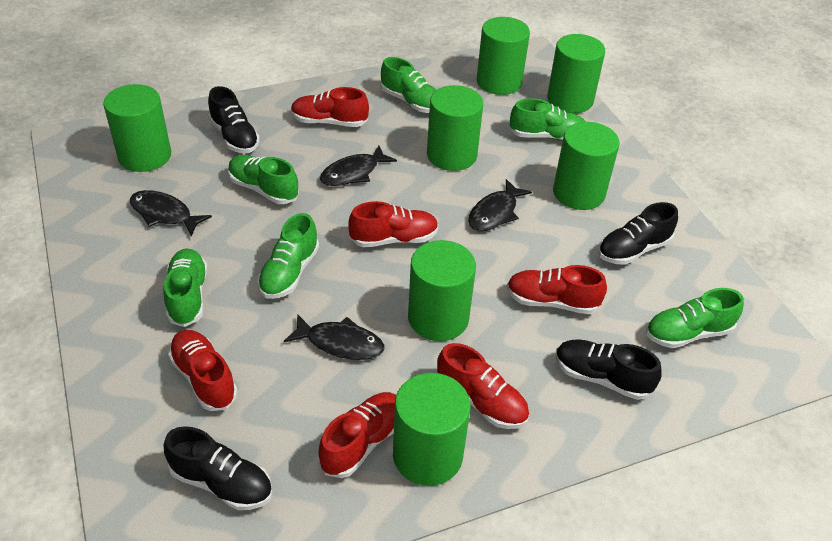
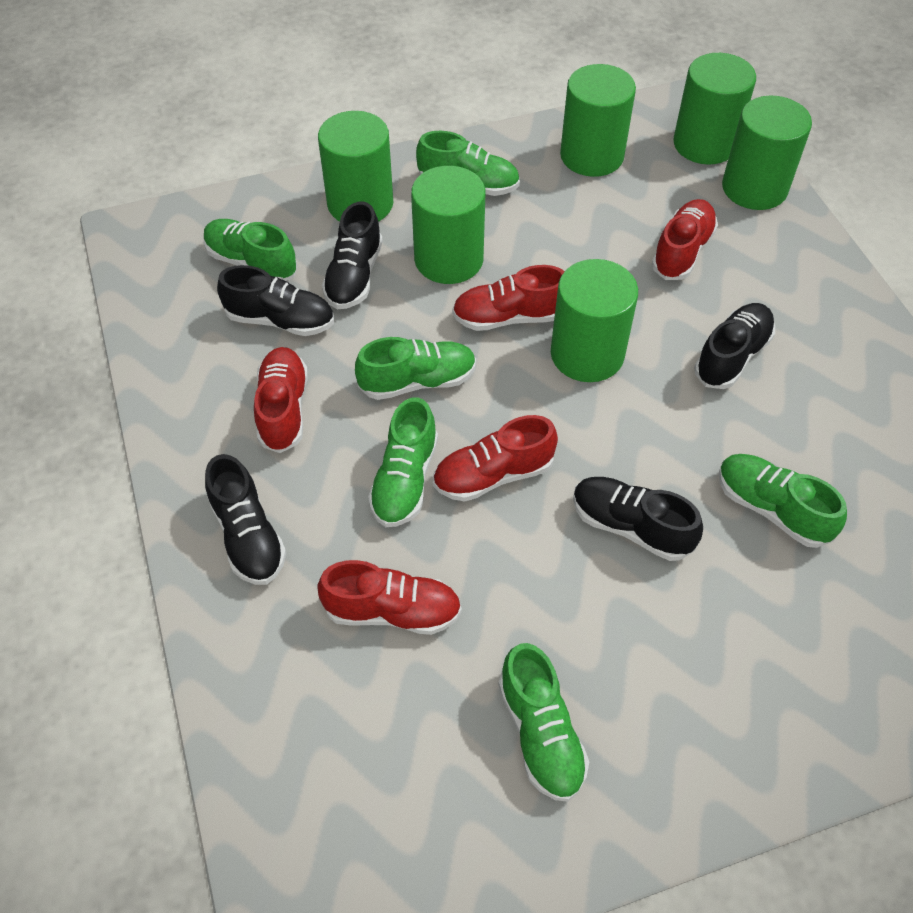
black fish: [130,190,212,236] [284,314,384,360] [320,146,397,186] [468,179,532,231] = 4 -> none = 0
black shoe: [164,426,272,510] [208,86,260,153] [556,339,662,400] [598,202,678,265] = 4 -> [205,454,287,585] [217,265,334,336] [322,201,383,309] [573,477,703,561] [694,303,775,389] = 5
green cylinder: [103,84,171,172] [393,373,470,486] [408,240,476,341] [427,85,483,171] [477,17,530,95] [547,34,605,113] [553,122,620,210] = 7 -> [318,111,393,222] [411,166,485,284] [551,259,638,382] [560,64,636,177] [673,53,756,165] [722,95,812,210] = 6
red shoe: [168,330,238,411] [291,87,369,127] [318,392,396,478] [348,201,439,248] [437,343,529,429] [507,265,607,314] = 6 -> [254,347,308,453] [317,560,462,635] [433,415,558,502] [452,265,565,331] [652,199,718,280] = 5

